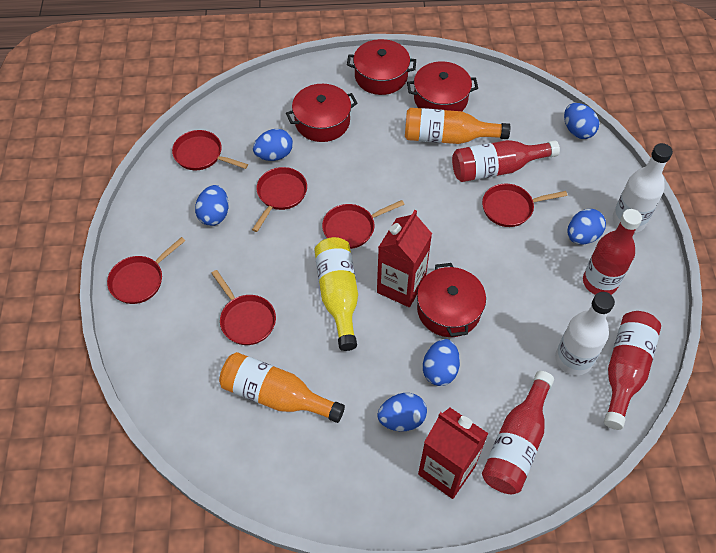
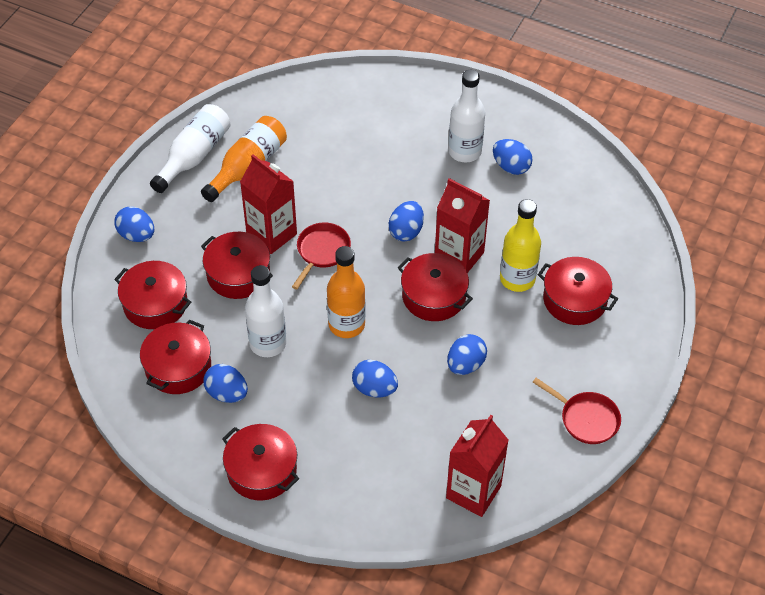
red bottle: [452,140,560,182] [482,371,554,494] [583,209,642,295] [604,311,661,430] = 4 -> none = 0
red carton: [377,210,432,307] [418,408,489,499] = 2 -> [240,154,297,254] [435,178,490,273] [446,415,509,517] = 3
red pan: [107,237,185,304] [172,130,248,170] [211,270,276,345] [252,167,307,232] [322,200,405,249] [482,183,567,227] = 6 -> [292,223,351,290] [533,378,621,444] = 2
red pot: [286,84,358,142] [347,39,416,95] [407,61,478,111] [417,263,486,337] = 4 -> [114,261,191,329] [140,319,211,394] [201,232,273,299] [222,424,299,500] [397,253,473,321] [538,257,618,325] = 6
white bottle: [555,292,615,375] [613,143,673,233] = 2 -> [150,104,231,193] [245,265,286,357] [448,70,485,162] = 3

